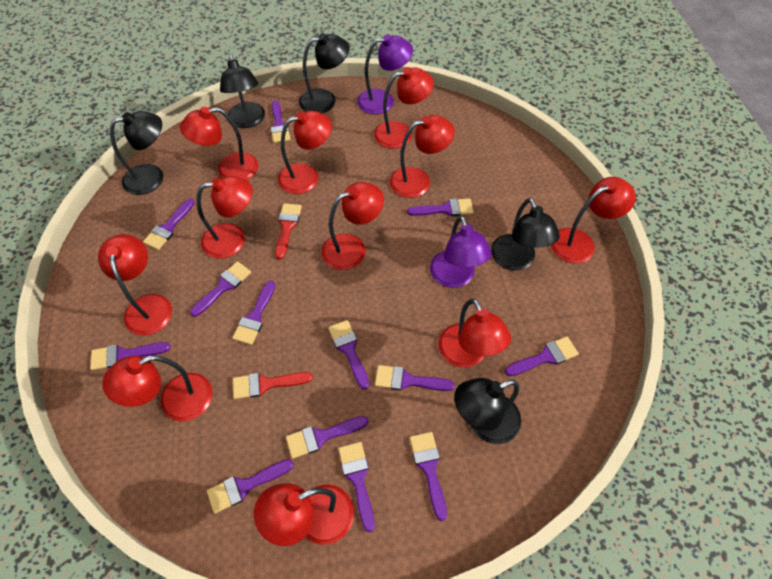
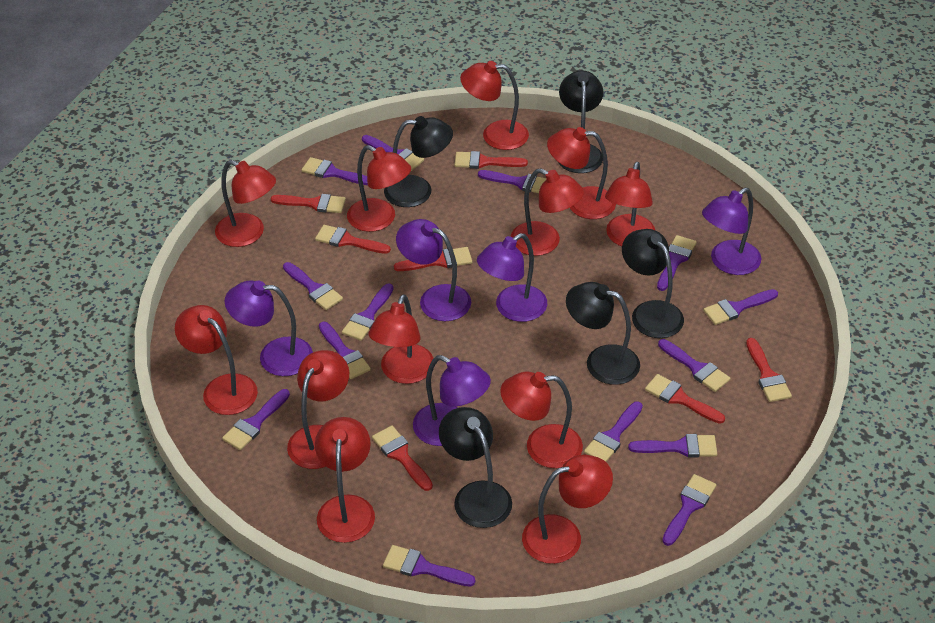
purple brush: [90,342,171,370] [143,199,194,250] [190,261,251,317] [207,459,293,514] [232,280,275,345] [271,100,290,143] [286,416,368,459] [328,320,369,390] [338,442,375,532] [375,365,455,391] [407,198,474,216] [409,432,447,521] [505,336,579,376] = 13 -> [222,389,290,450] [283,262,343,310] [302,157,368,185] [319,322,371,379] [342,283,394,341] [362,135,424,171] [383,545,476,587] [478,170,546,193] [584,401,643,462] [628,434,717,457] [657,235,697,291] [658,339,731,392] [662,474,716,546] [703,289,778,325] = 14
purple lamp: [357,34,413,114] [430,216,492,288] = 2 -> [225,280,313,376] [396,219,471,321] [413,355,491,446] [477,233,547,322] [702,188,761,275] = 5
red brush: [233,372,313,399] [275,203,302,260] = 2 -> [270,194,346,213] [315,225,391,254] [372,425,433,491] [394,247,472,271] [455,151,528,169] [645,374,725,424] [746,338,792,402] = 7
red lamp: [98,234,172,336] [102,355,213,422] [180,107,258,180] [196,176,253,259] [254,483,354,546] [278,111,332,194] [321,182,384,270] [374,67,434,149] [389,115,455,198] [438,299,511,368] [551,177,636,263] = 11 -> [175,305,258,415] [215,160,276,247] [287,350,349,469] [315,417,375,543] [347,145,411,232] [369,294,434,384] [460,61,529,150] [500,372,583,468] [511,168,584,256] [522,455,613,564] [547,127,616,219] [605,162,655,246] = 12

